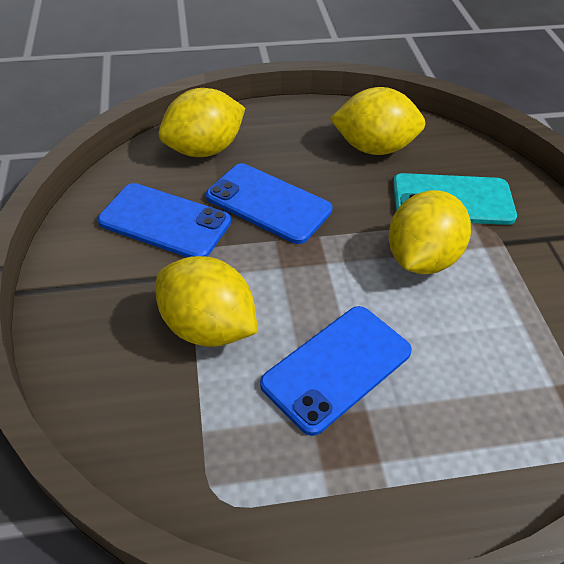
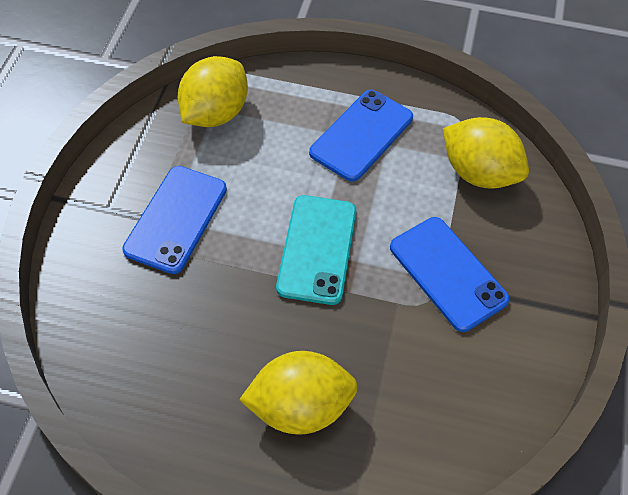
yellow lemon: [156,256,258,347] [159,88,245,157] [330,87,425,155] [389,190,471,274] = 4 -> [178,56,248,127] [239,351,358,435] [443,117,529,189] = 3

